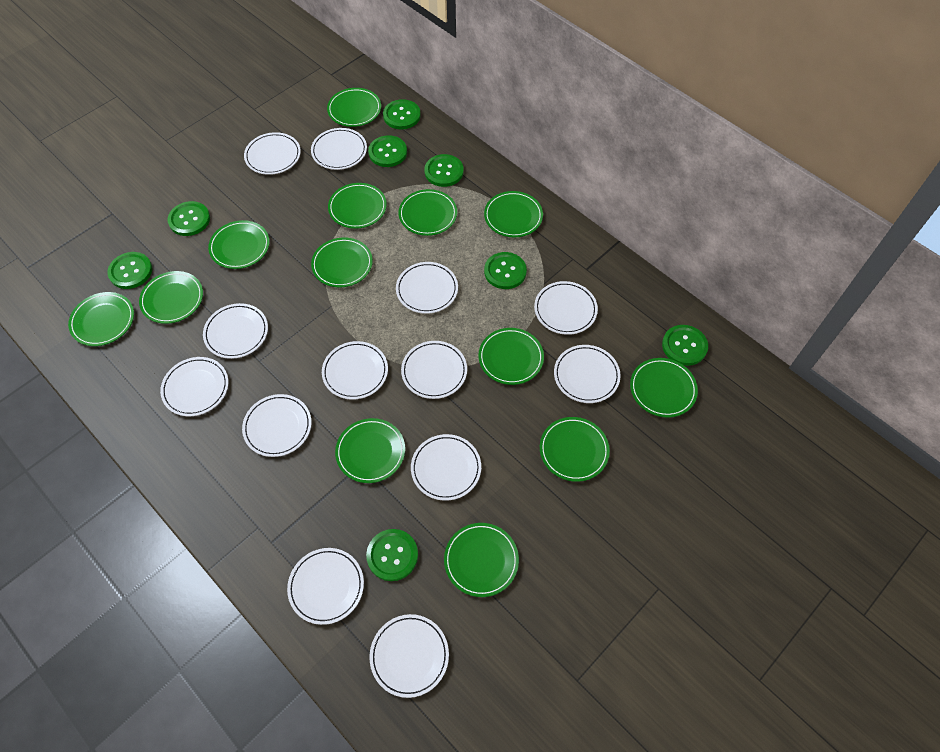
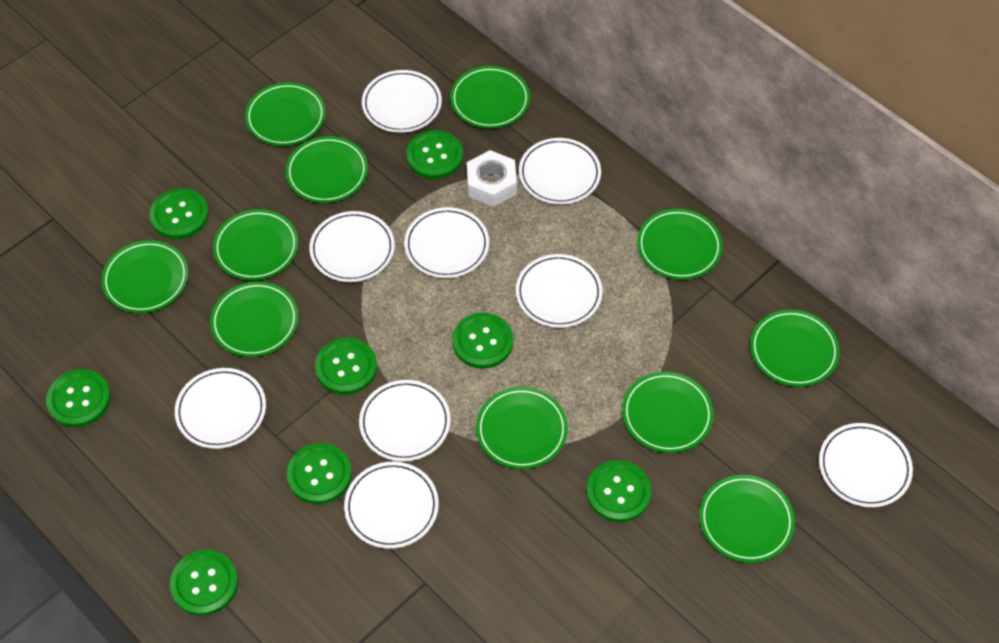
green plate: [68,292,134,346] [139,271,203,324] [208,220,270,269] [311,238,373,287] [327,88,381,127] [328,183,387,229] [335,418,405,483] [398,189,457,236] [444,523,519,597] [478,328,544,385] [484,191,543,237] [540,417,610,482] [630,358,698,417] = 13 -> [101,240,189,313] [210,282,298,357] [213,209,298,280] [245,82,326,146] [285,136,368,203] [450,66,530,129] [476,387,568,469] [622,372,714,453] [637,209,723,280] [699,475,795,563] [750,310,840,387] = 11
white nut: none = 0 -> [467,150,517,207] = 1
white plate: [160,357,228,416] [203,303,268,359] [242,394,311,457] [244,132,301,175] [287,548,364,625] [311,128,367,170] [322,341,388,400] [369,614,449,698] [396,262,458,314] [401,341,467,399] [411,434,481,501] [534,281,598,335] [554,345,621,403] = 13 -> [175,368,266,449] [309,211,395,282] [344,462,439,549] [359,380,451,462] [362,70,442,133] [404,207,489,278] [516,254,603,328] [519,138,601,205] [819,423,913,507] = 9

